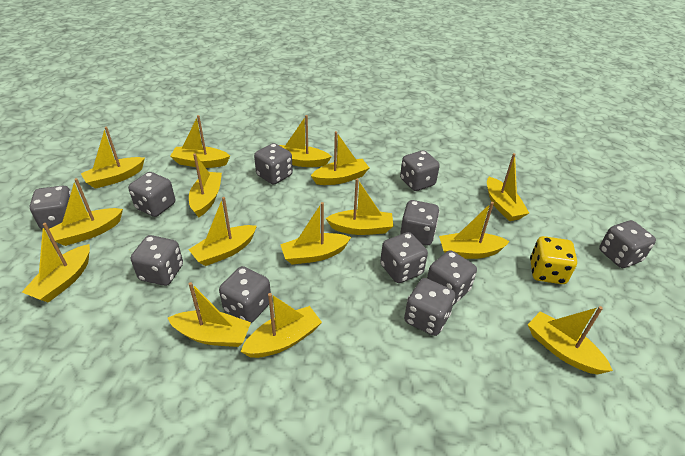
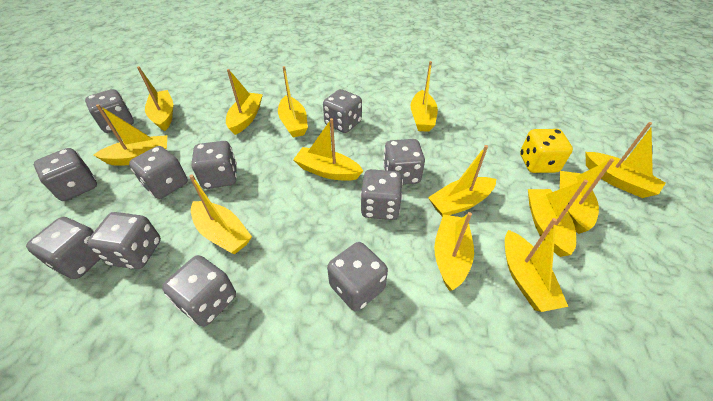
yellow boat: [22,223,90,303] [49,178,123,246] [81,127,145,189] [168,282,251,347] [170,115,230,168] [188,197,257,266] [189,153,222,218] [240,293,322,358] [279,115,332,167] [280,202,351,265] [311,131,369,185] [326,179,393,235] [439,202,510,259] [487,153,529,221] [528,306,613,375] = 15 -> [93,104,167,166] [137,66,173,131] [189,175,252,254] [226,69,263,135] [278,66,308,137] [293,118,363,181] [411,61,438,132] [428,145,496,217] [434,212,474,291] [505,218,568,312] [528,180,588,257] [560,158,614,234] [586,122,666,198] = 13

